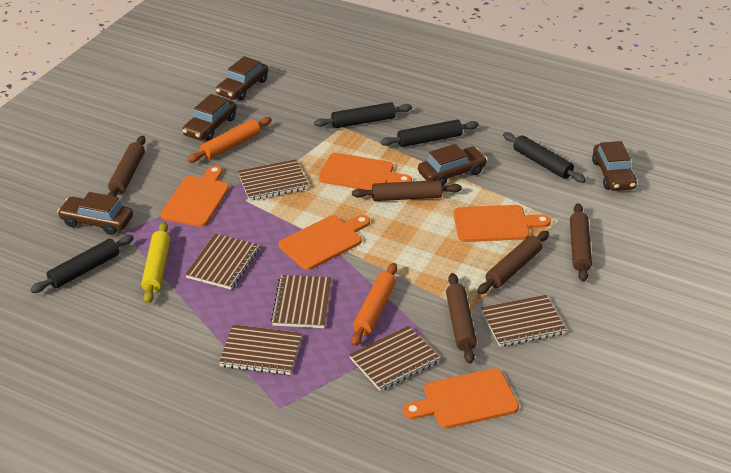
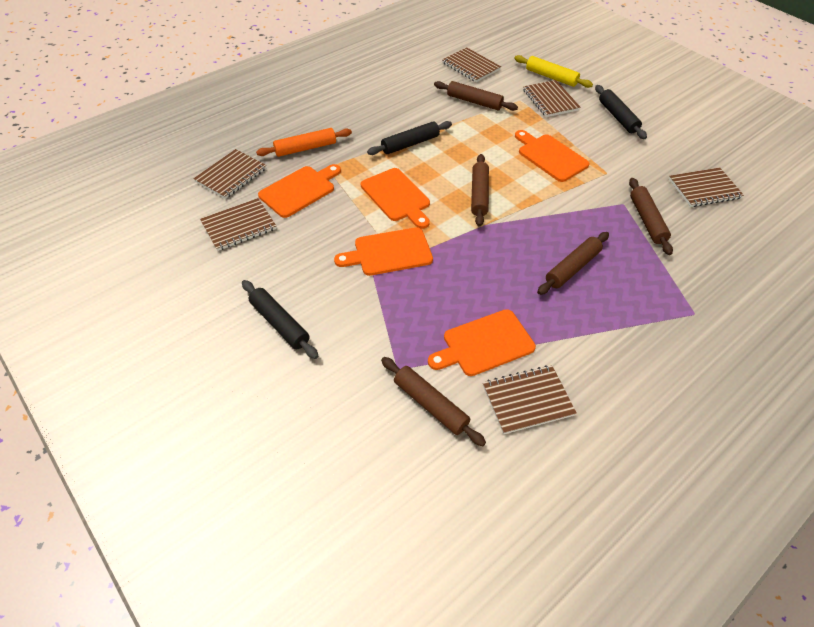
black rolling pin: [30,235,134,293] [314,102,412,128] [380,120,479,147] [503,132,586,183] = 4 -> [242,280,318,359] [367,121,452,155] [595,85,647,139] = 3
brown car: [57,192,133,235] [182,94,237,141] [216,56,268,100] [418,144,487,186] [592,141,637,191] = 5 -> none = 0
orange rolling pin: [187,117,272,163] [351,263,397,347] = 2 -> [256,128,352,157] = 1

